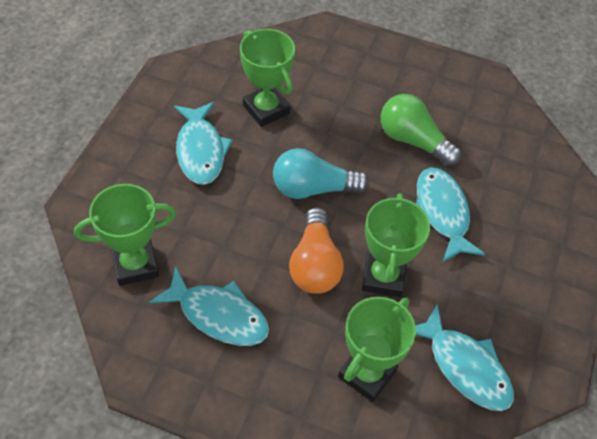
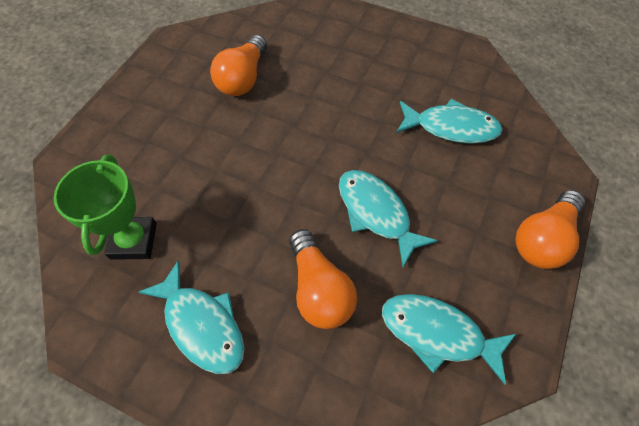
green light bulb: [381,94,462,167] = 1 -> none = 0
green trophy: [74,184,176,286] [240,29,295,127] [338,297,416,402] [362,193,430,297] = 4 -> [54,155,157,260] = 1
orange light bulb: [289,207,344,294] = 1 -> [210,35,267,96] [289,229,357,329] [516,190,585,269] = 3
turquoise light bulb: [273,148,370,199] = 1 -> none = 0

